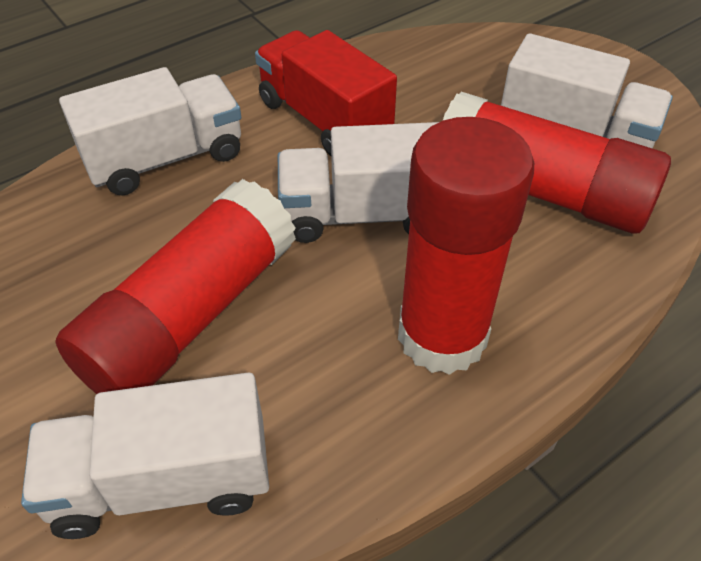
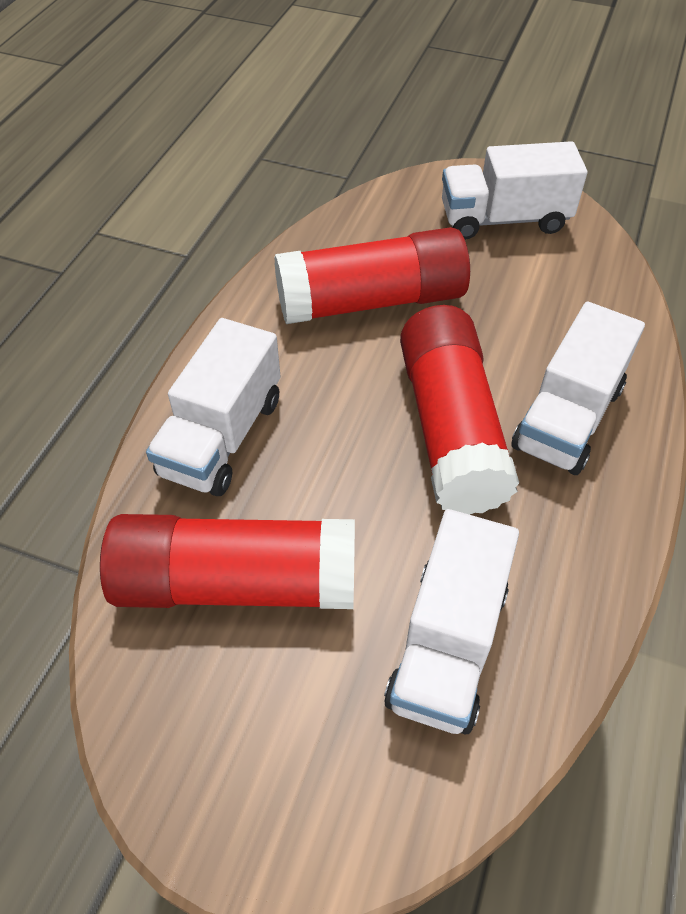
red truck: [255,30,397,156] = 1 -> none = 0

